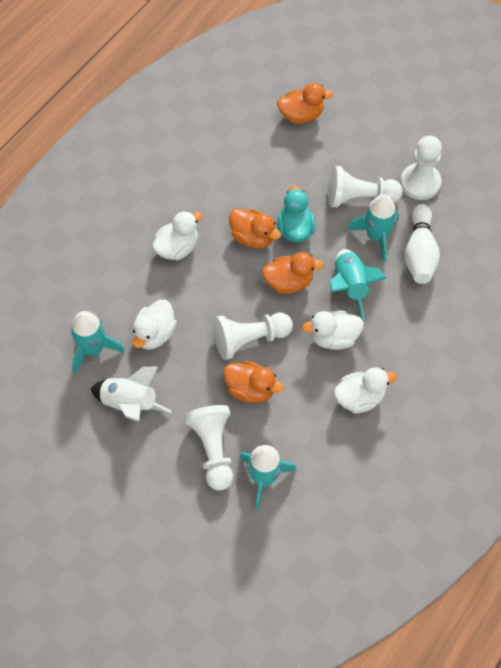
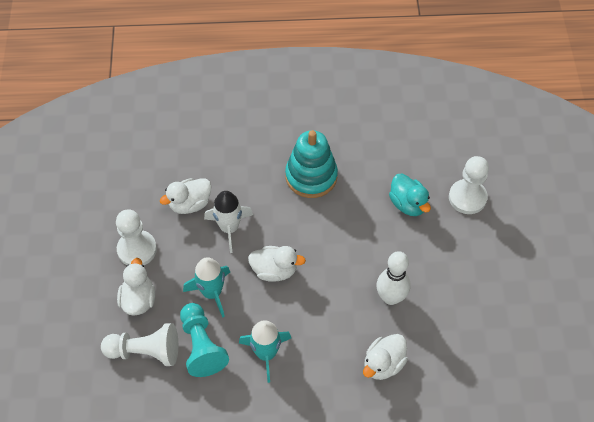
orange duck: [223,361,284,403] [229,208,281,249] [262,252,324,294] [277,83,333,124] = 4 -> none = 0
turquoise pawn: none = 0 -> [180,303,229,377] = 1
turquoise rocket: [71,311,125,374] [239,445,297,510] [330,249,386,320] [348,194,399,262] = 4 -> [183,257,230,318] [239,320,291,383] = 2
turquoise stacking toy: none = 0 -> [285,130,338,198] = 1
white pawn: [184,405,233,491] [213,313,293,360] [328,166,403,207] [400,136,442,200] = 4 -> [101,323,178,366] [116,209,157,265] [449,156,489,214] = 3

